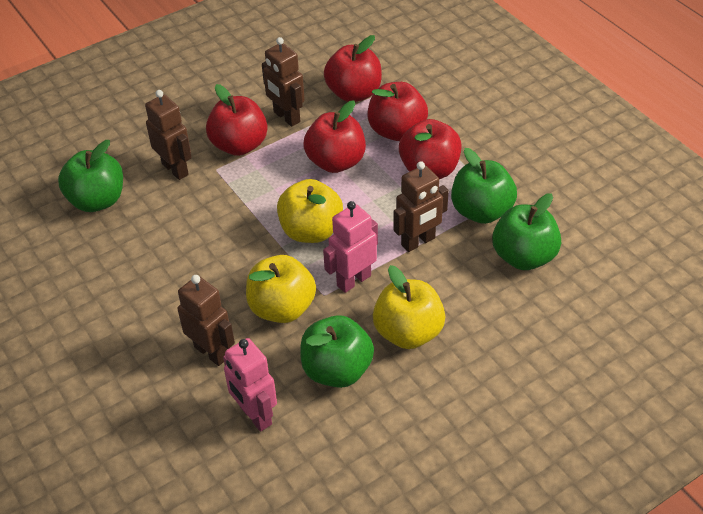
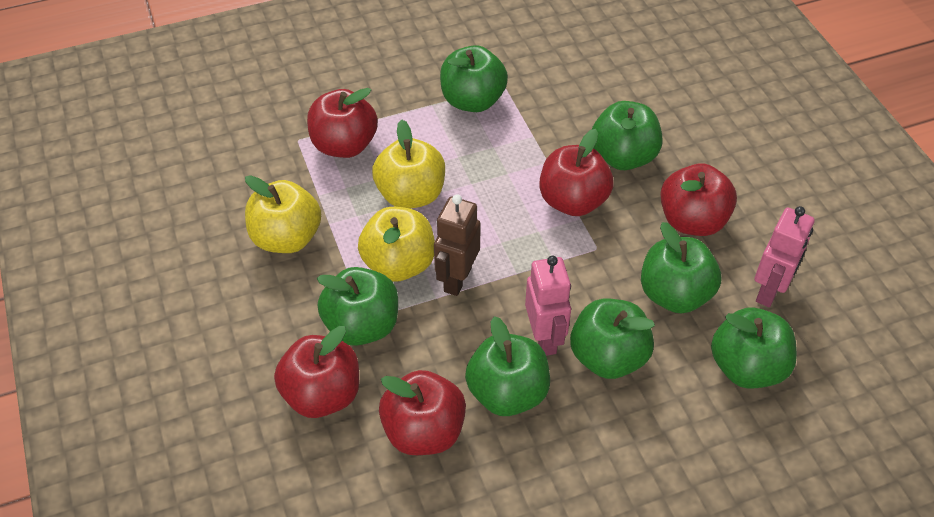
brown robot: [145,90,192,180] [177,275,235,366] [262,37,305,127] [393,161,449,252] = 4 -> [434,194,481,296] = 1
green apple: [58,140,123,212] [300,315,374,388] [451,148,517,224] [492,193,561,270] = 4 -> [317,267,398,346] [440,45,508,112] [465,316,550,416] [570,298,655,379] [592,101,662,170] [641,222,721,314] [711,308,797,389] = 7

